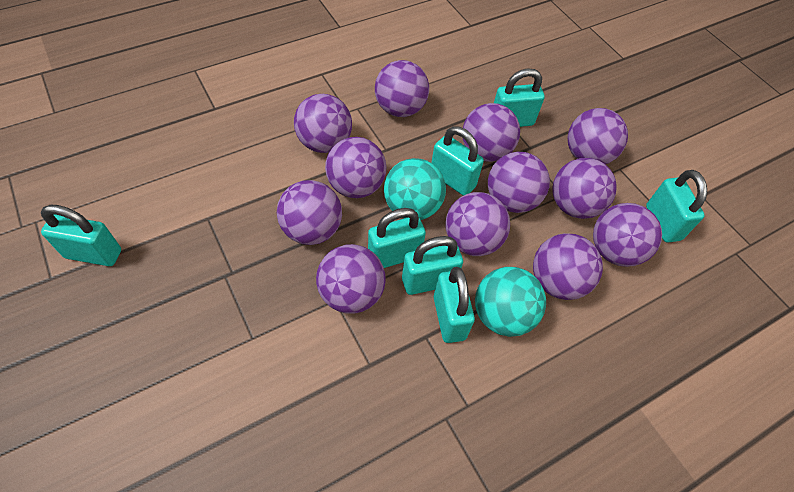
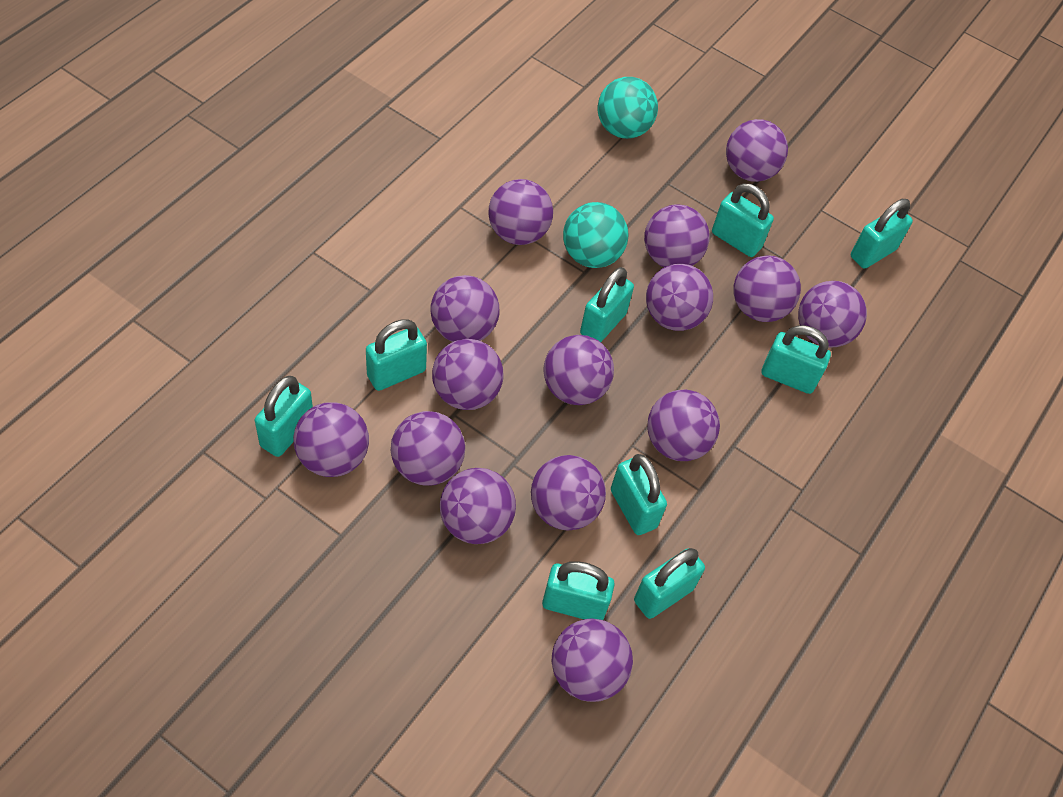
purple ball: [277,180,342,245] [294,94,352,153] [316,244,386,314] [325,137,386,198] [375,60,429,117] [445,192,510,256] [463,103,520,162] [488,152,550,213] [533,233,603,300] [552,158,617,219] [568,108,628,164] [593,203,662,267] = 12 -> [293,402,369,477] [391,411,465,486] [430,275,499,342] [432,339,503,410] [440,468,516,544] [488,179,553,245] [531,455,606,531] [543,335,614,405] [552,618,633,702] [644,204,710,267] [646,264,713,331] [647,390,720,461] [726,119,788,182] [733,255,801,322] [798,281,867,348] = 15
turquoise padlock: [41,205,121,266] [368,208,426,268] [402,236,463,295] [431,126,484,196] [434,267,475,343] [494,68,545,127] [646,170,707,243] = 7 -> [255,376,313,457] [366,319,427,391] [542,561,615,620] [580,267,634,342] [611,454,667,535] [634,548,705,619] [712,183,774,257] [762,325,831,394] [851,199,913,269] = 9

